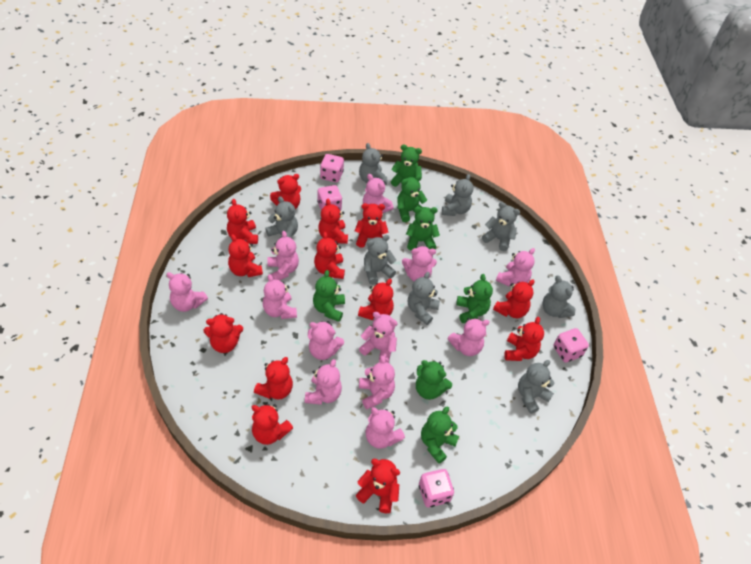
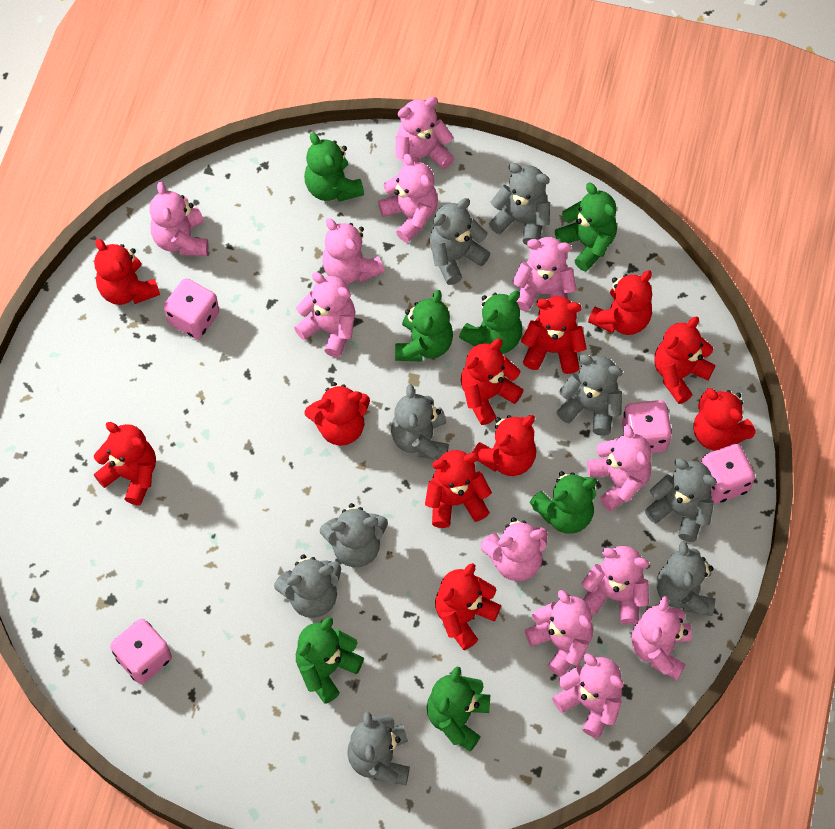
grey teddy bear: [265,196,298,242] [359,143,387,185] [364,235,396,285] [408,272,440,325] [442,174,473,216] [482,202,520,251] [518,360,554,414] [542,276,576,318] = 8 -> [274,554,341,618] [320,503,388,567] [347,711,410,786] [391,384,449,460] [429,198,490,285] [489,163,550,245] [557,354,623,436] [645,458,717,542] [657,541,715,616] = 9
red teddy bear: [204,313,243,353] [227,199,258,244] [228,234,263,277] [252,404,293,445] [254,357,293,400] [270,174,301,209] [314,232,345,279] [318,199,348,244] [355,203,389,248] [356,459,400,513] [358,279,394,320] [493,279,535,318] [504,317,544,361] = 13 -> [94,239,160,305] [94,422,156,505] [305,382,370,446] [425,450,492,528] [435,563,501,650] [461,339,524,425] [472,415,536,476] [521,296,586,374] [588,270,652,335] [654,317,716,404] [693,388,756,451] = 11

